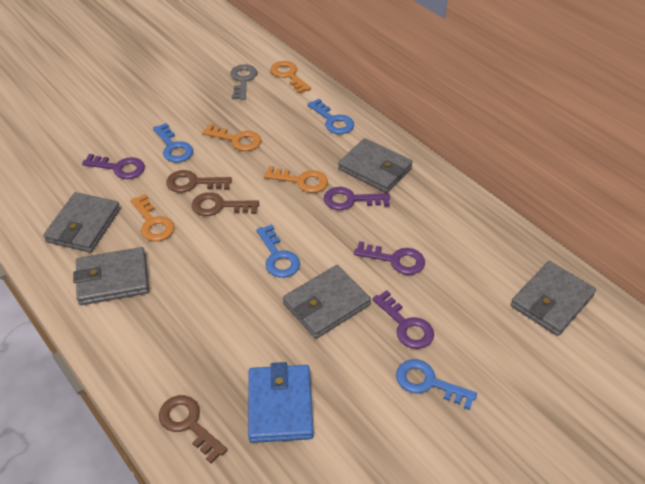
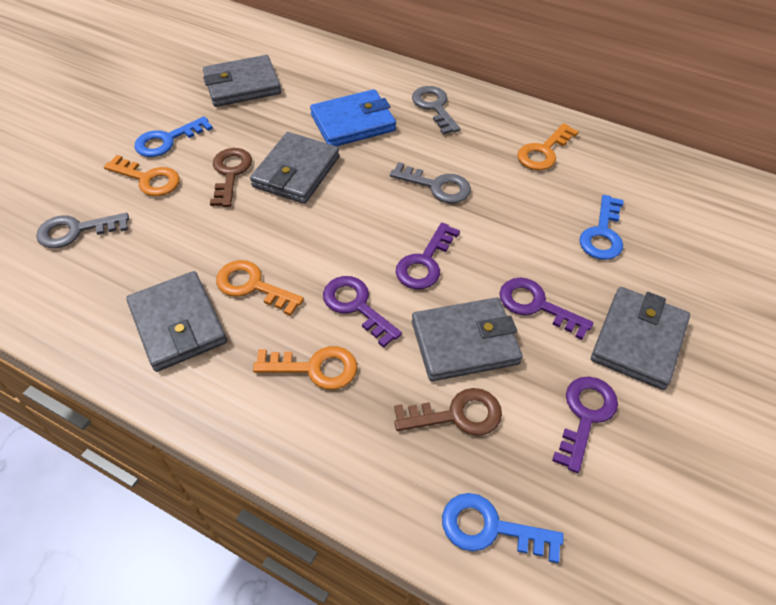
blue key: [153,123,193,162] [256,224,300,278] [307,99,354,134] [396,359,477,410] = 4 -> [135,116,213,157] [442,493,564,563] [579,195,624,260] = 3
brown key: [159,395,227,463] [166,170,232,193] [192,192,259,216] = 3 -> [210,148,252,207] [394,388,502,436] = 2
grey key: [230,64,257,100] = 1 -> [36,213,129,248] [390,162,471,203] [412,86,460,135] = 3

